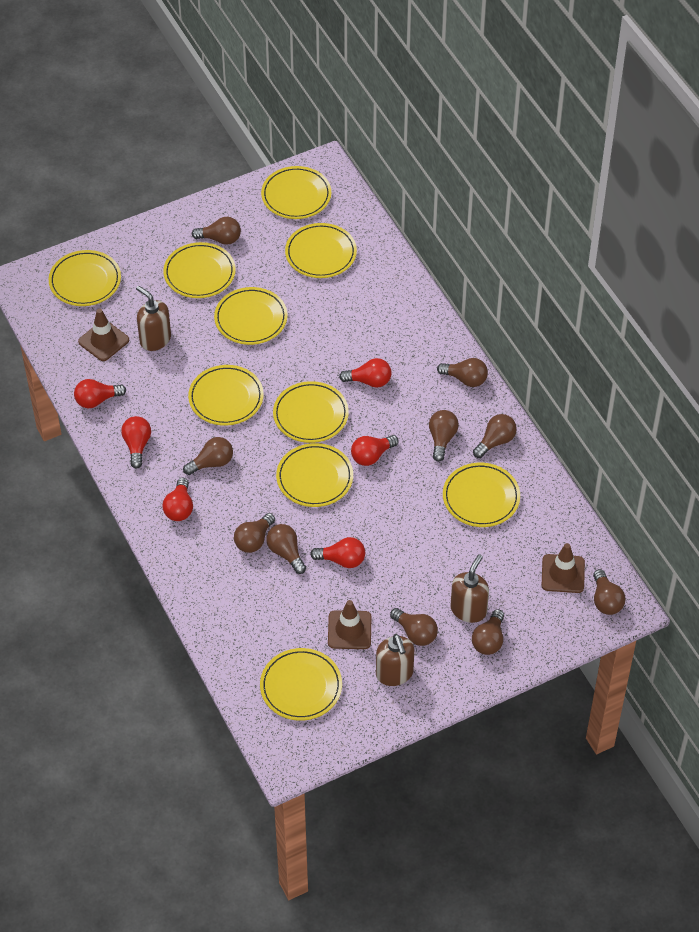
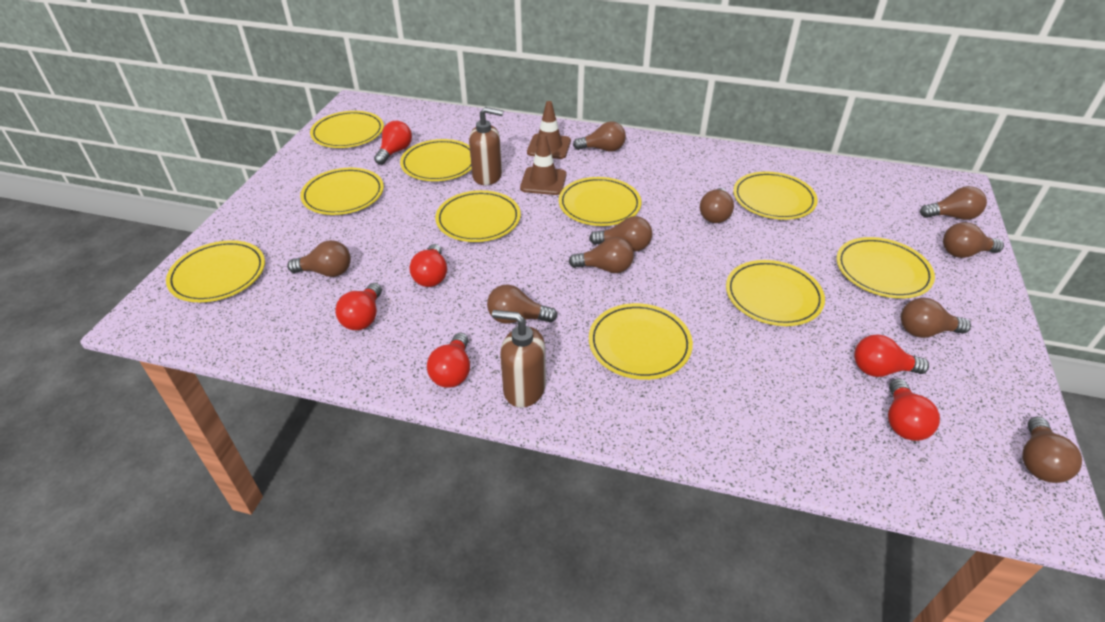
brown soap dispenser: [136,286,171,351] [376,634,414,686] [451,554,489,623] = 3 -> [469,107,503,185] [492,310,546,408] = 2
brown traffic cone: [78,309,129,361] [328,600,372,649] [542,543,585,593] = 3 -> [520,134,567,195] [527,101,571,159] = 2

